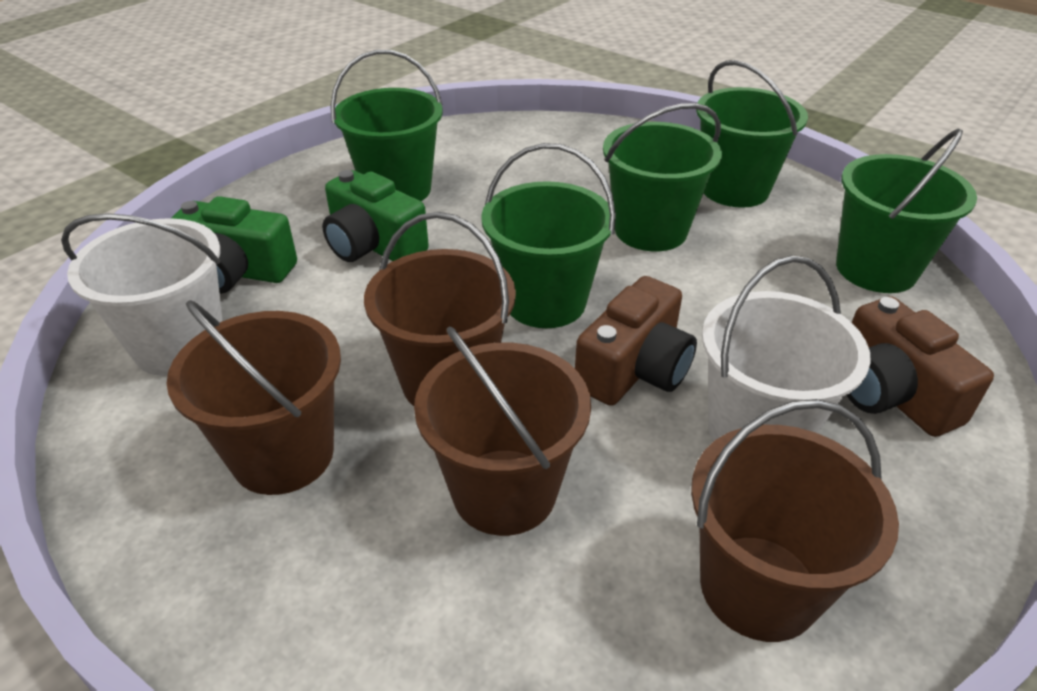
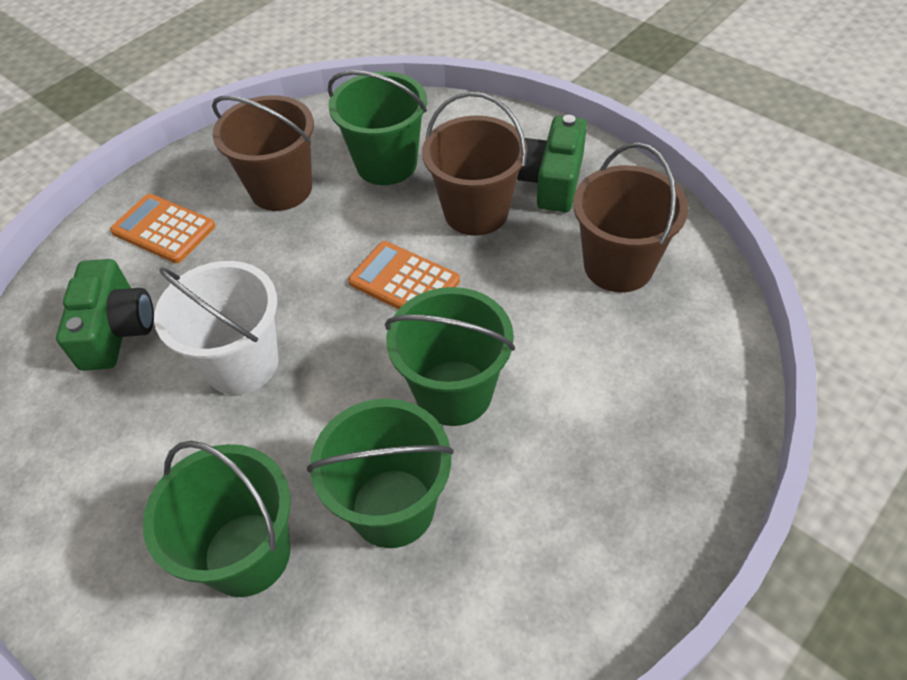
brown bucket: [167,300,341,495] [364,212,516,406] [414,326,591,536] [691,399,899,642] = 4 -> [212,95,314,211] [422,91,527,236] [573,143,688,292] = 3
brown camera: [575,276,697,406] [847,296,994,437] = 2 -> none = 0
green bucket: [330,50,443,201] [481,143,616,328] [603,103,722,251] [696,60,808,207] [836,129,977,293] = 5 -> [143,441,291,597] [307,399,454,548] [328,70,427,185] [385,287,515,426] = 4
orange calculator: none = 0 -> [110,194,215,263] [348,241,460,310] = 2
white bucket: [61,213,223,376] [702,255,871,442] = 2 -> [154,261,278,395] = 1

